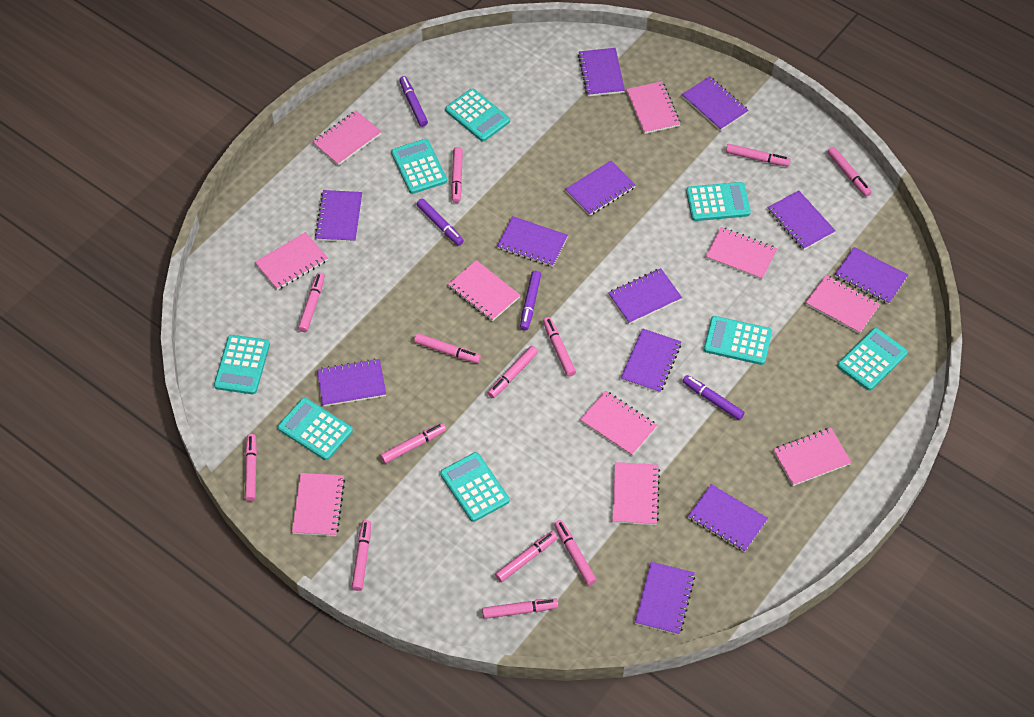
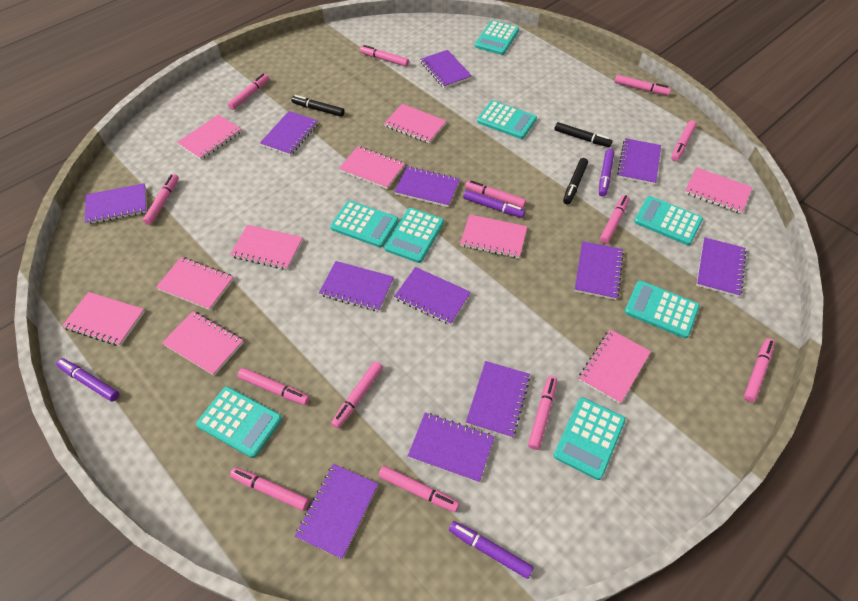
black marker: none = 0 -> [291,95,345,117] [554,122,613,147] [563,158,588,205] = 3

